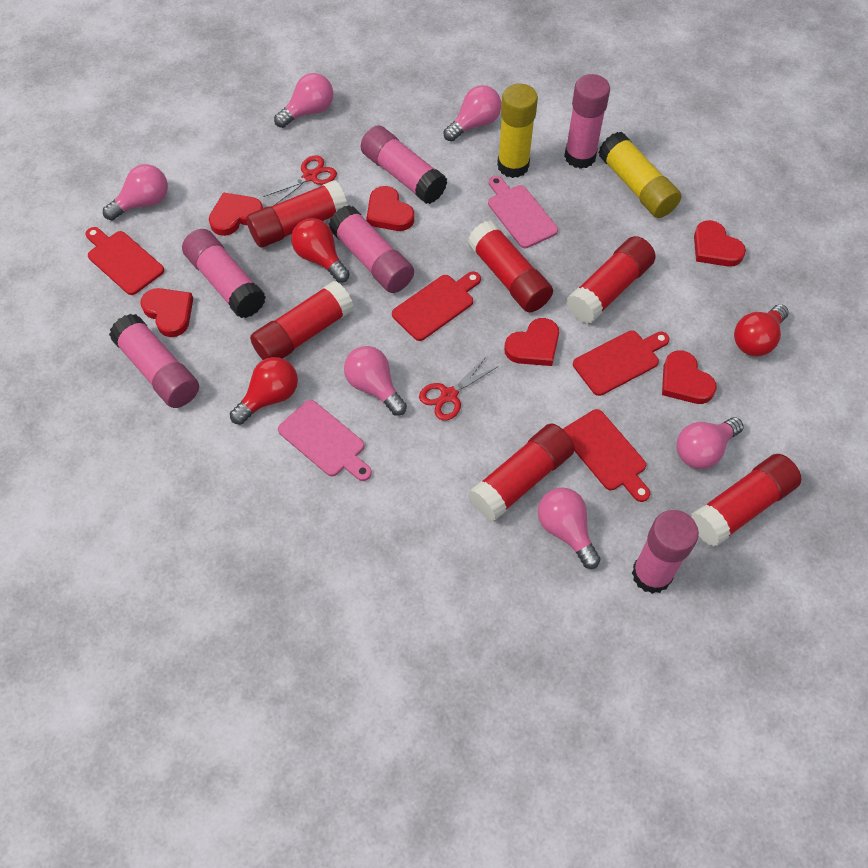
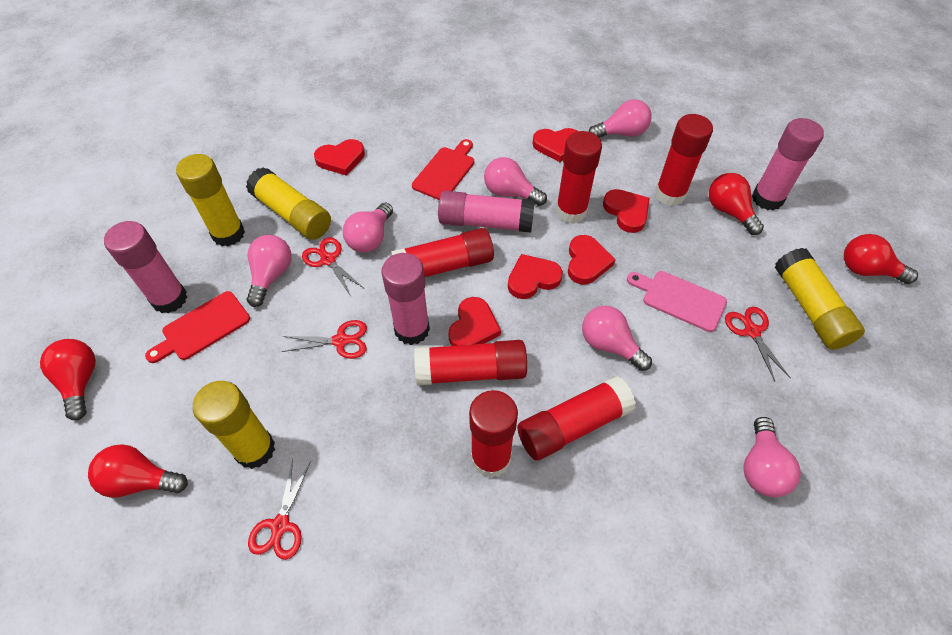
pink cutting board: [278,400,372,481] [488,176,558,248] = 2 -> [627,271,727,332] = 1
pink glue stick: [109,314,199,408] [182,229,266,318] [329,205,414,293] [361,125,447,204] [564,74,610,169] [632,510,699,594] = 6 -> [104,221,187,313] [381,253,430,345] [438,191,535,233] [752,118,824,211] = 4
red cutting board: [85,227,164,295] [392,271,481,341] [563,409,650,502] [573,331,670,396] = 4 -> [145,291,250,363] [412,139,474,200] = 2
red light bulb: [230,357,298,425] [291,218,350,283] [734,304,789,357] = 3 -> [40,339,96,421] [88,444,188,498] [709,173,764,235] [844,234,918,284] = 4
red scissors: [264,155,337,206] [419,357,497,421] = 2 -> [248,458,311,560] [281,320,367,359] [302,237,365,295] [725,307,790,381] = 4
yellow glue stick: [497,83,538,178] [598,132,681,218] = 2 -> [176,154,245,246] [193,381,275,469] [246,167,331,240] [775,248,865,350] = 4

